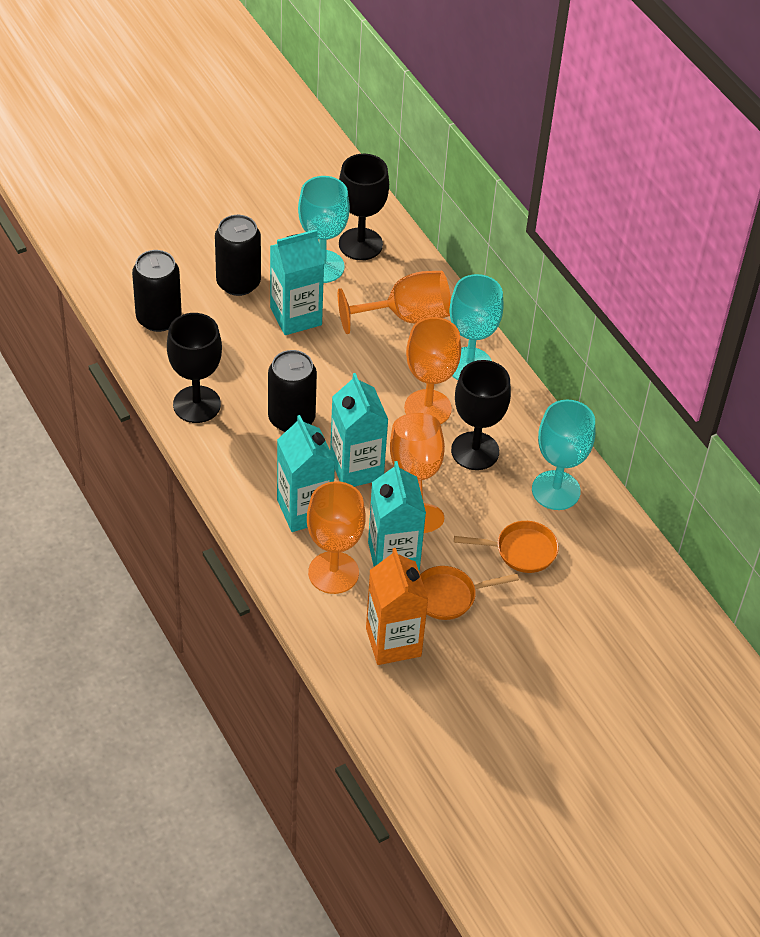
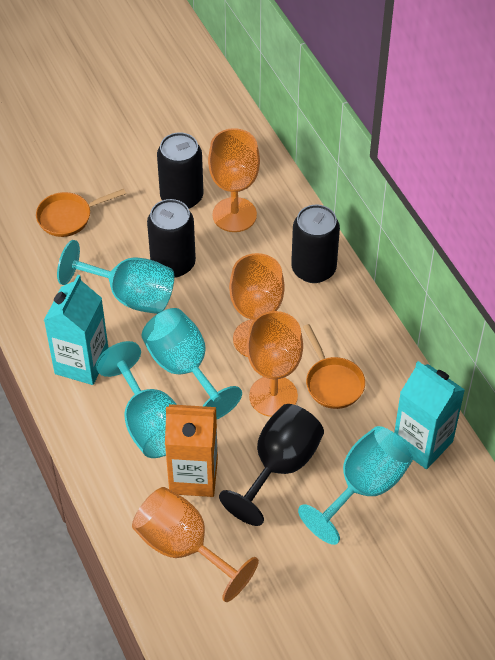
black goblet: [167,313,222,423] [339,154,389,260] [451,360,511,470] = 3 -> [219,404,324,526] = 1
turquoise carton: [270,229,324,335] [277,415,335,532] [330,373,388,487] [368,461,426,571] = 4 -> [44,275,108,385] [394,361,465,469] = 2
turquoise goblet: [298,176,350,283] [450,274,504,380] [532,400,595,510] = 3 -> [57,240,174,314] [96,341,177,458] [142,308,242,420] [298,426,413,545] = 4

